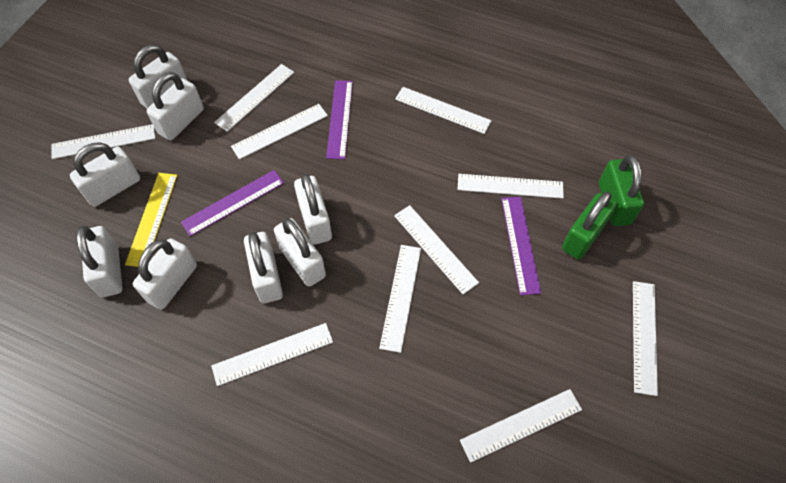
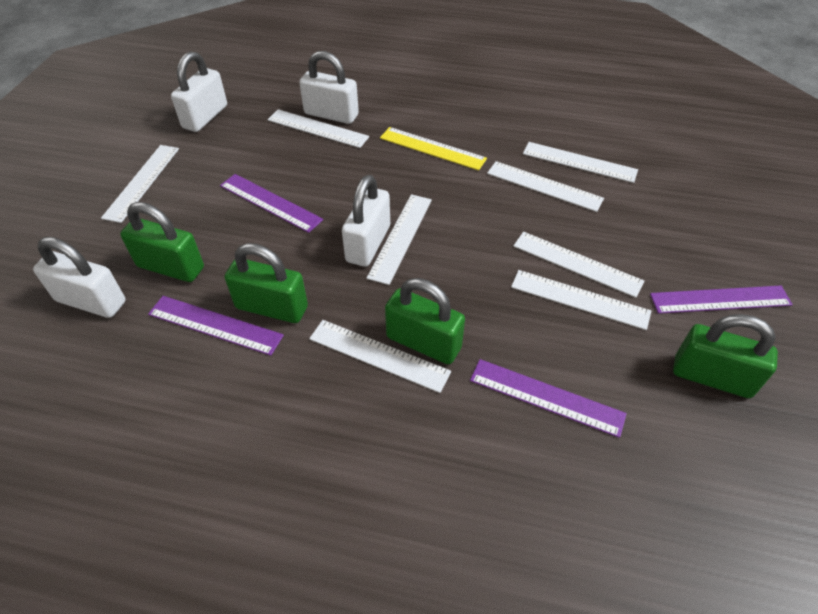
green padlock: [562,192,617,259] [599,155,644,226] = 2 -> [120,202,204,282] [225,243,308,323] [385,278,465,364] [673,314,778,398] = 4
purple ruler: [181,170,284,236] [326,80,353,159] [501,197,541,295] = 3 -> [148,296,284,356] [220,174,323,233] [470,359,627,438] [650,286,793,314] = 4
white padlock: [70,142,140,207] [76,226,123,297] [129,45,188,108] [133,238,197,309] [147,72,204,140] [244,232,283,303] [274,218,326,287] [294,174,332,245] = 8 -> [33,237,126,318] [171,51,227,132] [299,51,359,124] [342,175,390,267] = 4
white ruler: [51,124,156,159] [211,323,333,386] [214,64,294,132] [231,104,328,160] [379,245,421,353] [394,205,479,294] [395,87,492,134] [457,174,564,199] [460,389,582,463] [633,281,658,396] = 10 -> [101,145,179,223] [268,109,369,148] [309,320,451,393] [366,194,432,285] [487,161,604,212] [511,270,651,330] [513,232,645,298] [523,142,638,183] = 8

